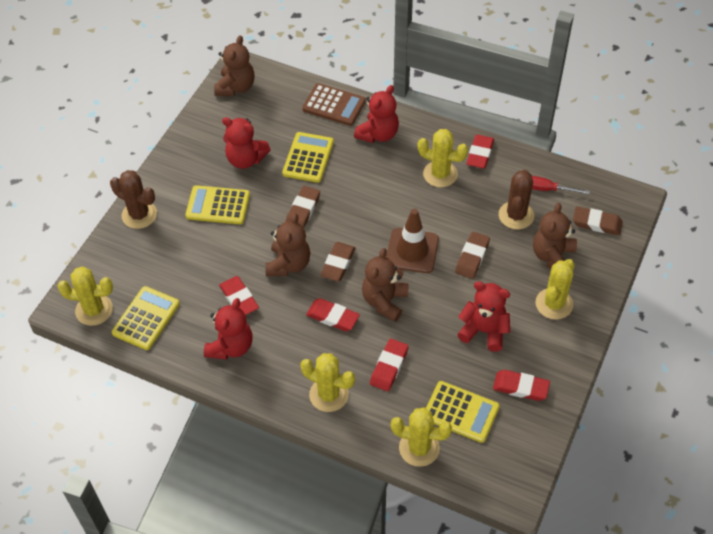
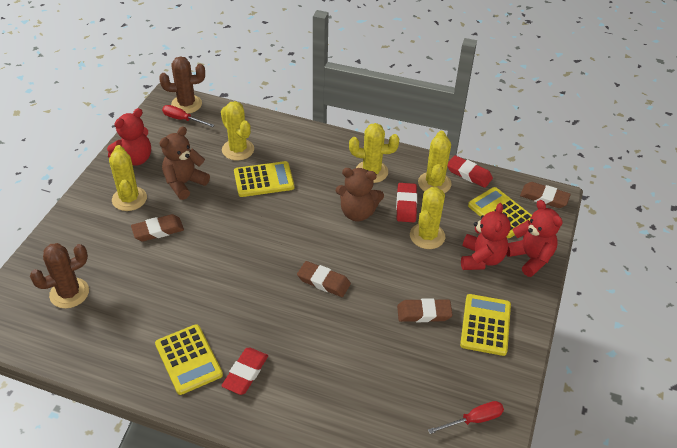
brown calculator: [302,83,366,126] = 1 -> none = 0
brown teddy bear: [214,35,255,96] [265,213,310,276] [362,248,409,322] [533,203,577,268] = 4 -> [159,126,210,200] [336,168,384,222] = 2
brown traffic cone: [386,209,439,273] = 1 -> none = 0
red eraser: [219,276,259,315] [306,298,360,331] [370,339,409,391] [466,134,494,169] [493,370,550,401] = 5 -> [221,348,268,395] [396,183,417,222] [447,155,493,188] = 3
red screwdriver: [532,176,590,194] = 1 -> [162,105,214,127] [428,401,504,434] = 2
red teddy bear: [204,298,252,360] [222,117,271,169] [354,85,399,143] [457,281,510,352] = 4 -> [107,108,151,166] [461,203,511,270] [506,200,563,277] = 3

